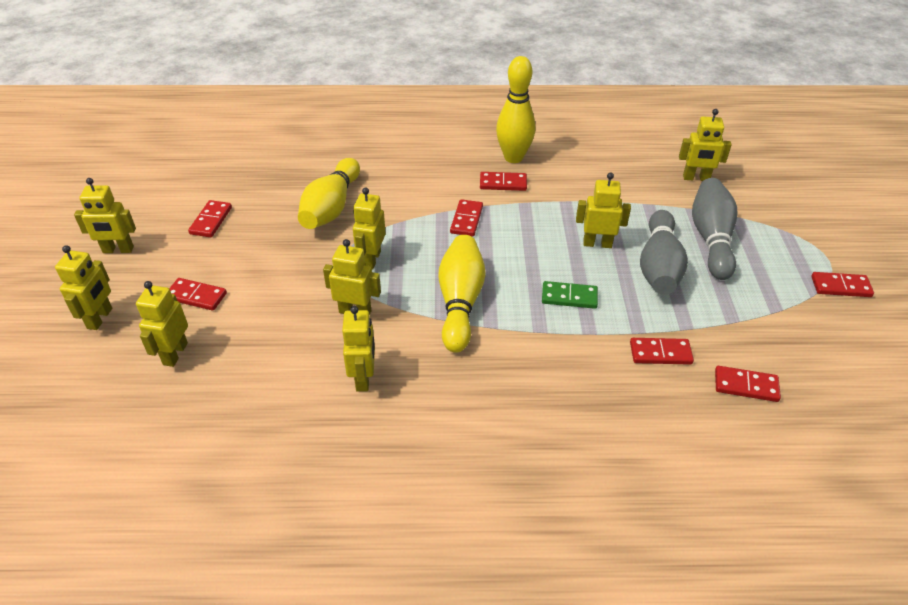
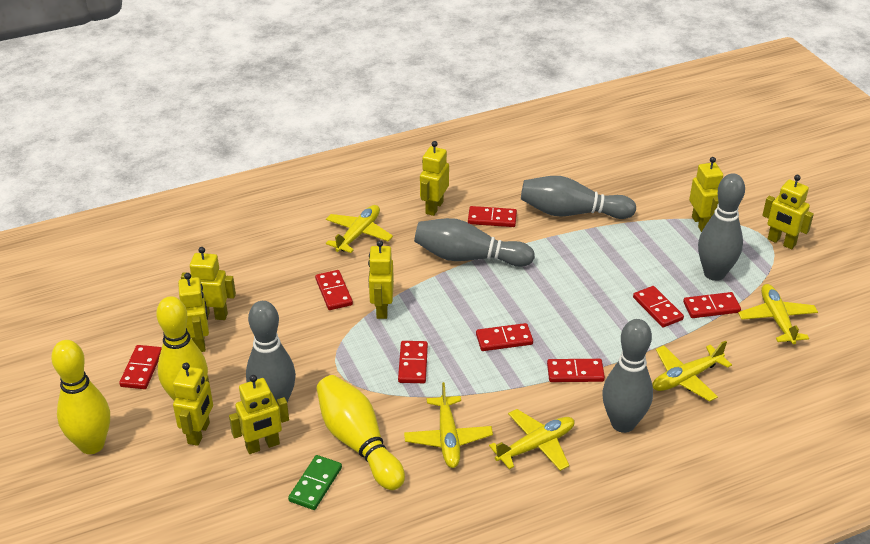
grey bowling pin: [640,210,688,295] [692,178,738,280] = 2 -> [246,301,296,402] [414,218,535,267] [521,176,636,219] [602,319,653,433] [698,173,745,281] = 5
red domino: [169,278,227,311] [188,200,232,237] [450,199,483,237] [480,172,527,191] [630,338,694,365] [715,366,781,402] [811,272,874,297] = 7 -> [119,345,162,389] [315,270,353,310] [398,341,428,383] [468,206,517,227] [476,323,533,351] [547,359,605,382] [633,286,684,327] [683,292,741,318] = 8
yellow plane: none = 0 -> [326,205,393,253] [404,382,493,468] [489,409,574,471] [652,341,732,402] [738,284,818,345] = 5

